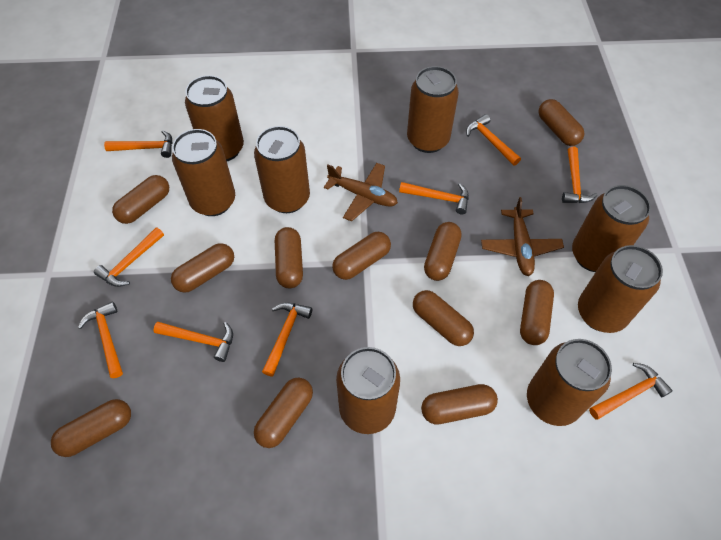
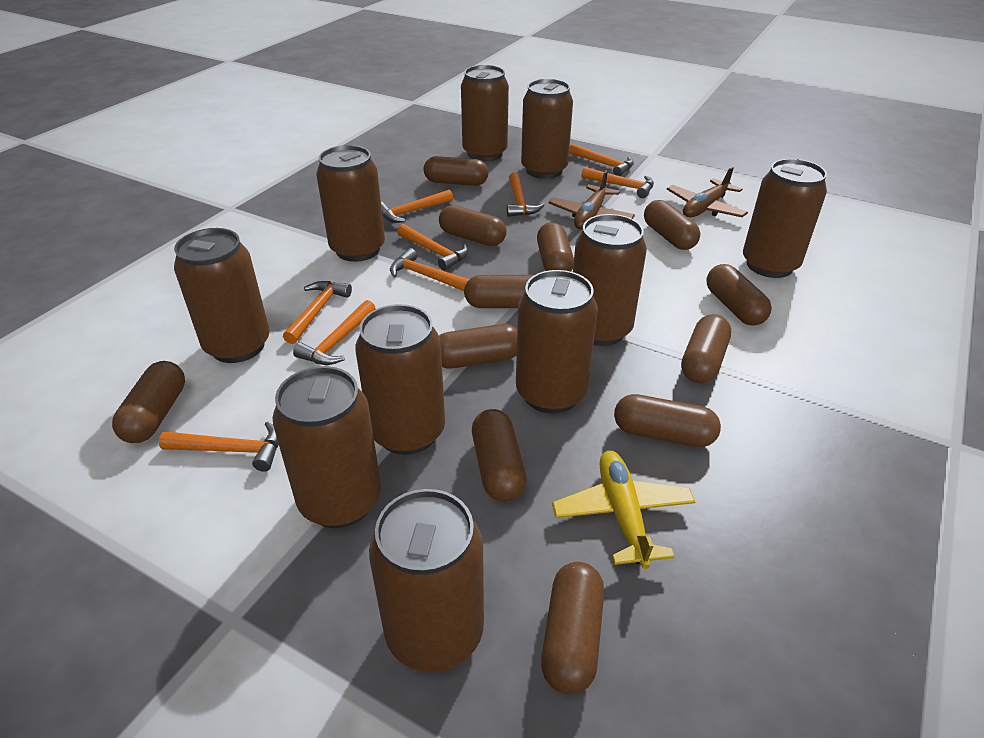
brown can: [172,129,235,216] [185,75,244,161] [254,126,310,213] [336,347,400,434] [407,66,459,153] [527,339,612,426] [572,185,651,272] [578,245,663,333] = 8 -> [174,228,270,363] [272,366,381,528] [316,145,385,262] [355,304,445,455] [369,489,484,672] [461,65,509,162] [516,270,598,414] [521,79,573,179] [573,214,647,346] [743,159,827,278] = 10
brown capsule: [51,399,131,457] [112,175,169,224] [171,243,234,293] [254,377,313,448] [275,227,303,288] [332,232,391,280] [413,290,474,346] [421,384,498,425] [424,222,462,281] [520,280,554,345] [538,99,585,146] = 11 -> [112,361,185,443] [424,156,488,186] [439,205,507,246] [439,324,517,369] [464,275,534,308] [472,409,527,502] [537,222,574,272] [541,562,604,694] [614,394,721,447] [644,200,700,250] [681,314,731,384] [706,264,772,326] = 12
yellow plane: none = 0 -> [552,451,695,569] = 1

